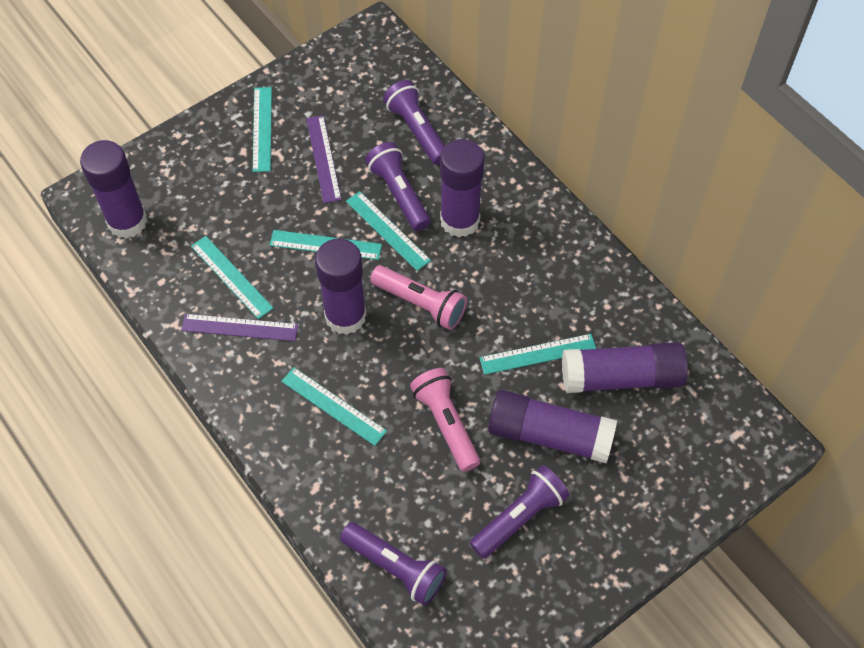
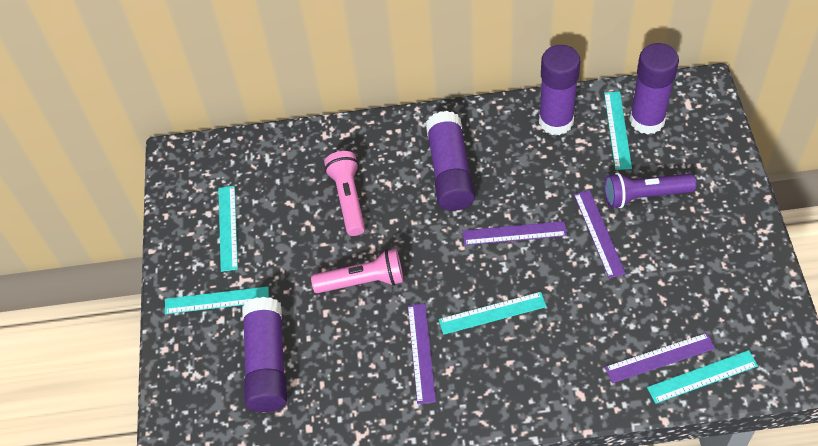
purple flashlight: [340,522,447,606] [365,142,430,231] [383,80,445,165] [470,465,569,559] = 4 -> [605,172,696,208] = 1
purple glue stick: [80,140,147,239] [315,238,366,335] [440,139,484,237] [488,390,617,463] [562,342,688,393] = 5 -> [242,297,287,412] [426,111,475,211] [539,45,580,135] [630,43,679,134] = 4
purple ruler: [181,314,298,341] [306,115,342,203] = 2 -> [408,304,436,404] [463,221,567,245] [574,190,626,278] [605,333,715,383] = 4
turquoise ruler: [191,236,273,319] [253,87,272,172] [270,230,382,260] [281,367,387,446] [346,191,431,271] [479,334,596,375] = 6 -> [165,287,269,314] [218,186,238,272] [439,292,547,335] [604,92,632,170] [647,350,758,404] = 5

